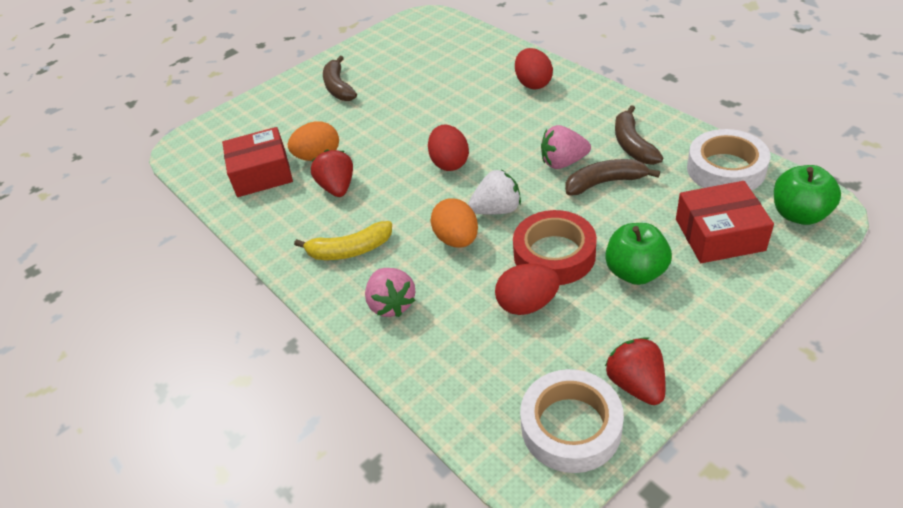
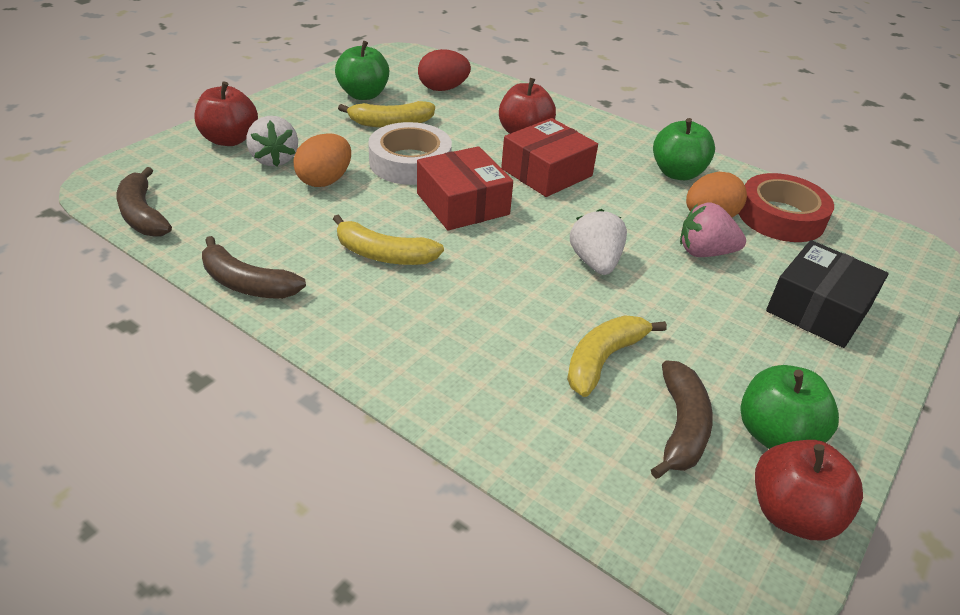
black box: none = 0 -> [766,240,889,348] = 1
green apple: [605,223,672,285] [774,165,841,225] = 2 -> [335,41,389,100] [653,118,715,180] [740,365,839,449] = 3
pink strawberry: [365,268,415,317] [541,125,591,169] = 2 -> [680,203,746,257] = 1
red apple: none = 0 -> [194,82,258,146] [499,78,556,134] [755,440,863,541] = 3
red egg: [428,124,469,171] [495,264,560,315] [515,48,553,90] = 3 -> [418,49,471,91] = 1
red strawberry: [311,150,353,197] [605,337,665,405] = 2 -> none = 0
white strawberry: [468,169,521,215] = 1 -> [246,116,298,167] [570,209,627,275] = 2
white tape: [520,369,624,473] [687,129,770,191] = 2 -> [368,122,452,185] = 1
yellow banana: [294,221,392,260] = 1 -> [333,215,444,265] [338,101,435,128] [567,316,667,397] = 3

